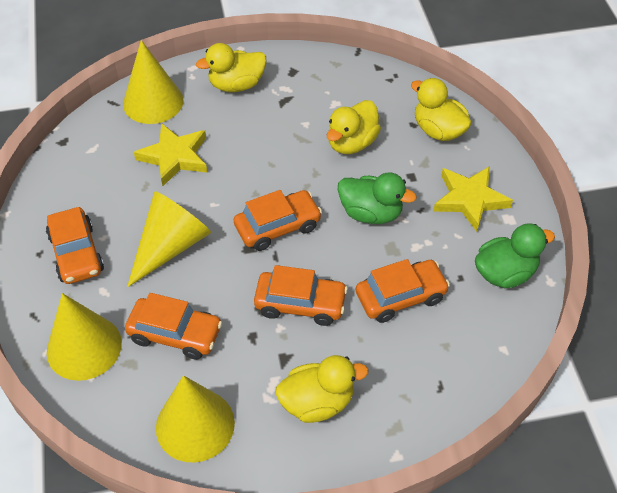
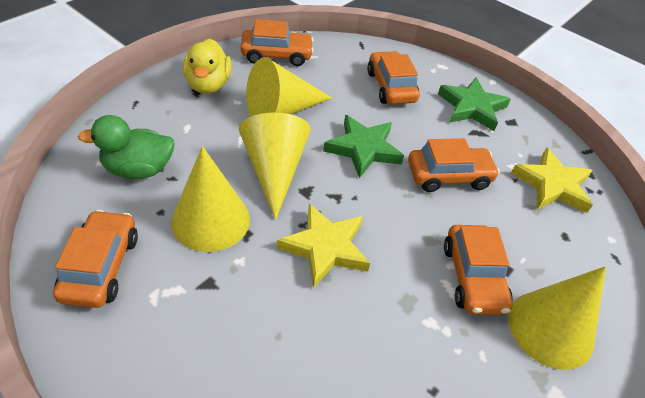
green duck: [338,172,417,224] [475,223,555,288] = 2 -> [78,115,175,179] = 1
green star: none = 0 -> [323,115,404,178] [438,77,511,131] = 2
yellow duck: [196,43,266,92] [275,355,369,423] [327,100,381,154] [411,78,472,141] = 4 -> [183,39,232,94] = 1

